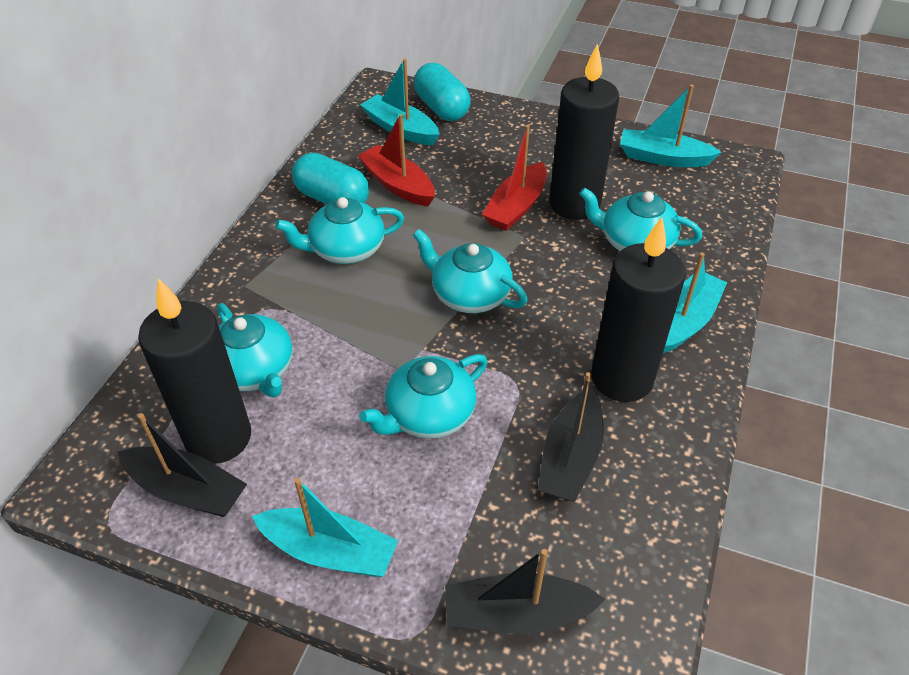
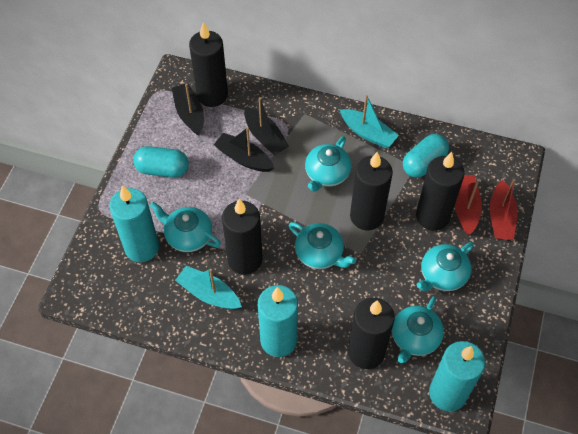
black candle: [138,278,251,464] [549,44,619,220] [591,217,686,402] = 3 -> [189,22,228,107] [222,199,263,275] [348,298,395,369] [350,152,393,231] [416,152,464,231] = 5
turquoise boat: [252,478,398,577] [361,59,440,145] [620,85,722,167] [663,252,727,353] = 4 -> [175,266,242,309] [340,95,399,148] = 2
turquoise candle: none = 0 -> [109,185,159,262] [258,285,298,357] [429,341,485,412] = 3

